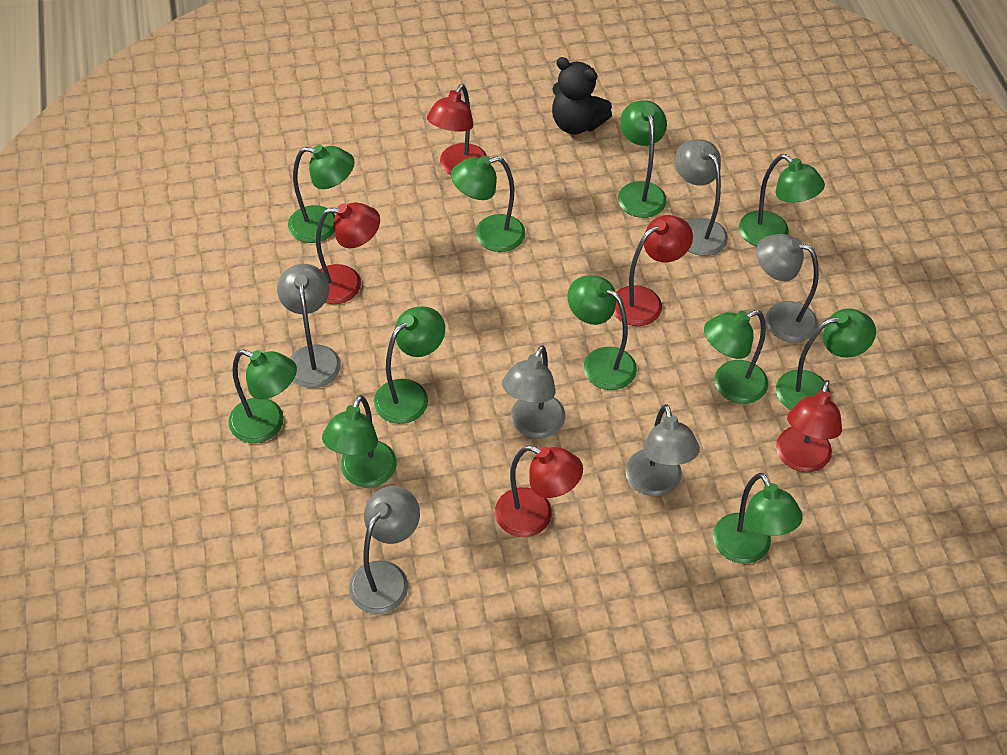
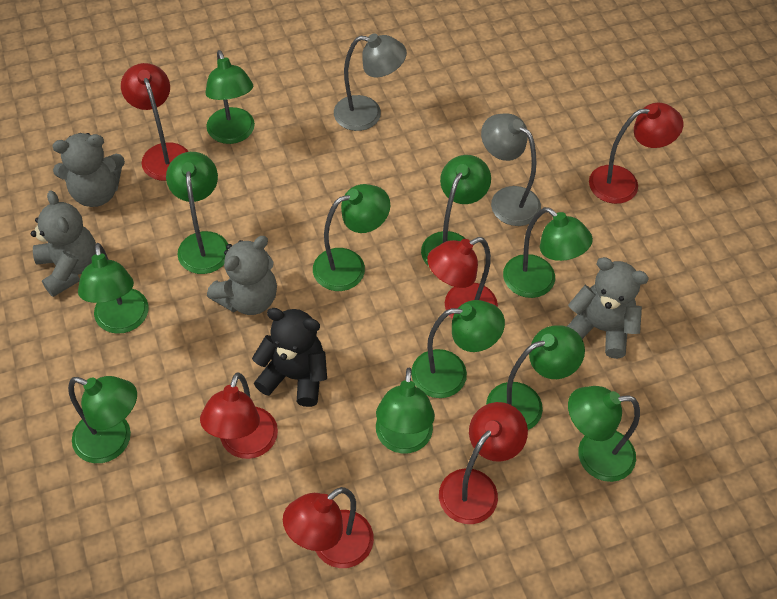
grey lamp: [277,264,341,388] [349,486,420,614] [502,345,565,438] [626,404,700,496] [675,139,728,256] [756,234,819,342] = 6 -> [334,33,407,131] [481,113,541,226] = 2
grey teddy bear: none = 0 -> [31,190,96,297] [52,133,125,207] [207,236,277,315] [567,257,649,359] = 4
red lamp: [316,202,380,304] [427,84,487,175] [495,445,583,537] [614,215,693,326] [776,380,842,472] = 5 -> [121,63,189,181] [200,373,278,459] [283,487,374,568] [427,237,498,319] [439,402,528,524] [589,103,683,204] = 6

